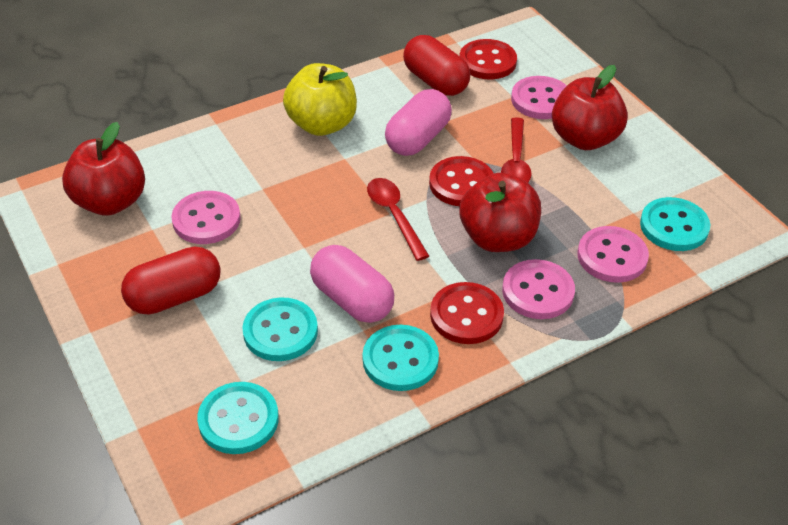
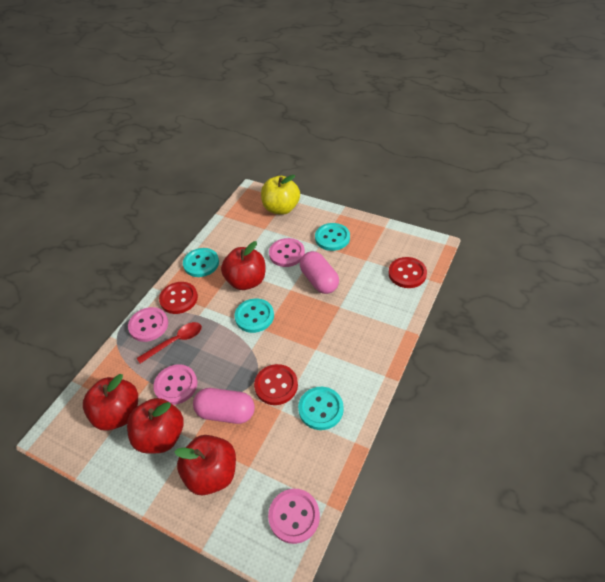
red apple: [62,122,145,216] [460,173,541,252] [552,65,628,150] = 3 -> [83,374,138,431] [127,398,184,454] [174,435,236,495] [221,241,265,290] = 4
red capsule: [121,247,221,315] [403,35,471,96] = 2 -> none = 0
red spoon: [367,178,429,261] [501,117,532,183] = 2 -> [137,322,202,364] = 1

